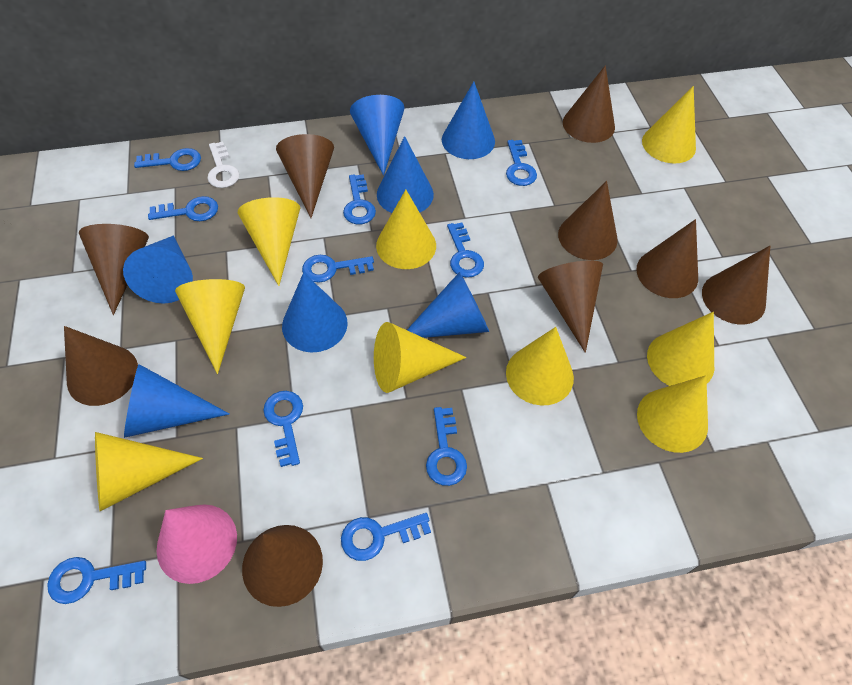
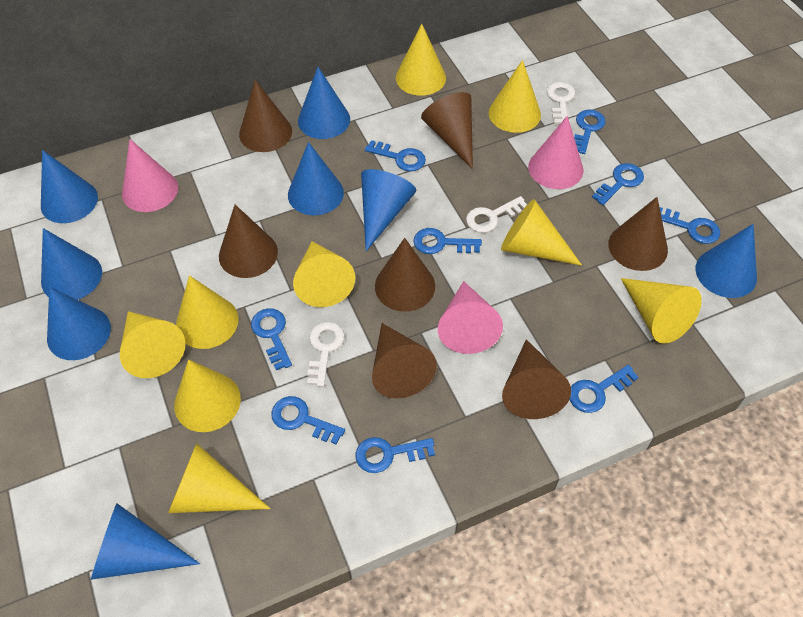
blue cone: [123,235,193,304] [124,364,229,438] [282,272,348,352] [350,95,404,176] [377,136,434,213] [407,272,489,338] [442,81,495,159] = 7 -> [41,150,98,223] [41,228,102,300] [47,287,111,360] [91,503,200,580] [288,142,344,215] [298,67,350,139] [361,169,417,251] [696,224,757,298] = 8
blue key: [47,557,146,604] [134,148,201,171] [148,196,218,221] [263,391,303,467] [302,255,374,283] [341,513,431,561] [343,174,376,224] [426,407,467,486] [447,222,484,278] [506,140,537,186] = 10 -> [251,308,292,370] [271,396,345,445] [356,437,435,473] [365,140,426,171] [413,228,482,254] [569,365,638,413] [574,109,606,154] [592,163,644,205] [660,207,720,244] = 9
brown cone: [64,326,138,406] [79,224,149,315] [242,525,323,607] [276,134,334,218] [538,260,603,353] [558,181,618,260] [563,65,615,143] [637,219,698,298] [702,246,770,324] = 9 -> [219,205,278,278] [239,80,292,152] [372,323,437,398] [375,238,435,312] [421,92,473,169] [502,339,571,419] [608,197,668,271] = 7
pink cone: [156,504,237,584] = 1 -> [122,139,178,212] [438,281,503,354] [528,116,584,189] = 3
white key: [207,142,239,188] = 1 -> [307,322,345,387] [466,196,527,233] [547,82,575,124] = 3

